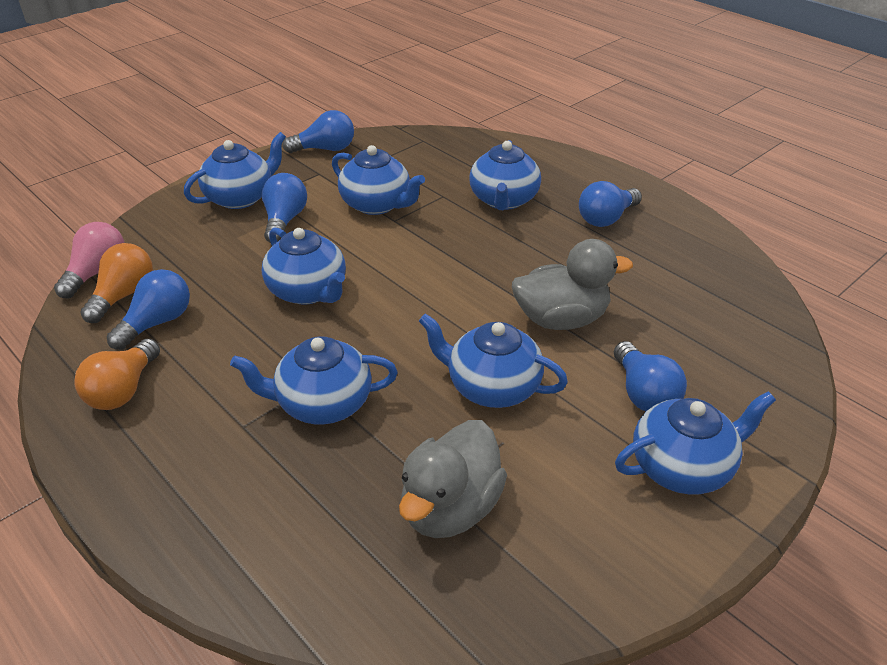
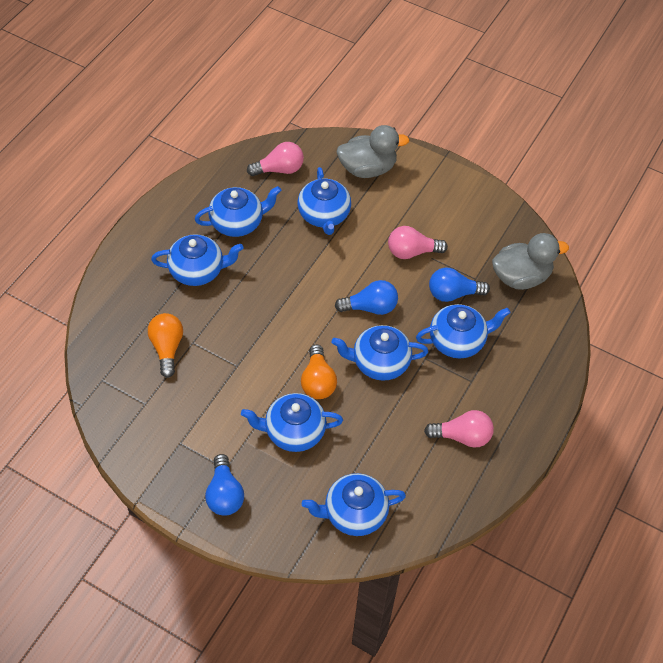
blue light bulb: [107,269,190,350] [262,173,307,243] [283,110,354,153] [579,181,642,227] [614,341,687,411] = 5 -> [205,454,244,516] [335,280,398,315] [429,268,490,302] = 3
pink light bulb: [54,222,125,298] = 1 -> [247,142,304,176] [388,226,448,259] [424,410,494,448] = 3

